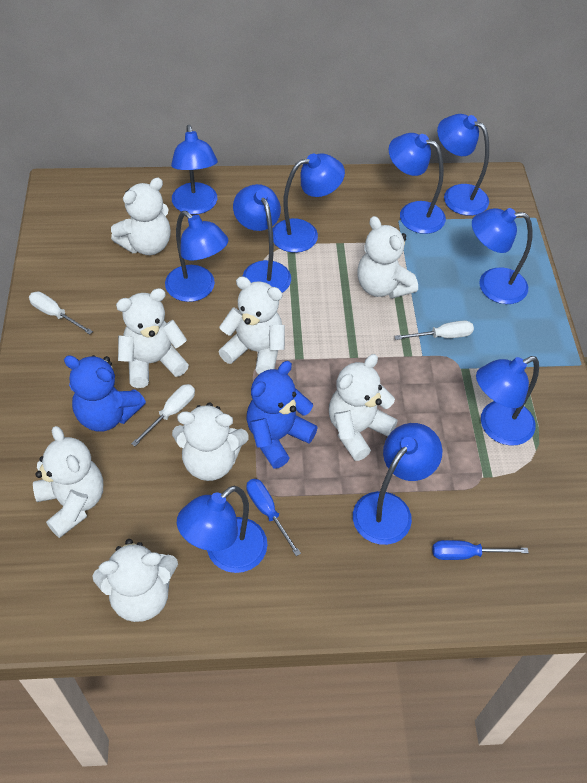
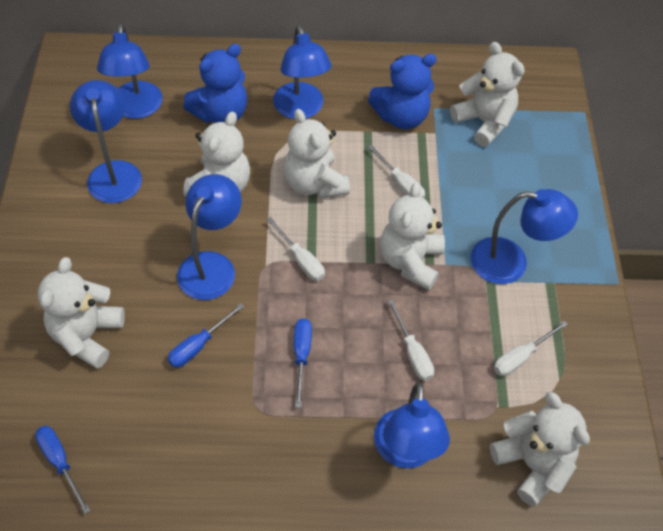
blue lamp: [165,211,228,302] [171,125,218,215] [177,485,268,573] [233,184,291,293] [273,153,345,253] [353,423,442,545] [389,133,446,234] [437,114,489,216] [472,208,532,304] [476,356,539,446] = 10 -> [70,80,142,203] [97,24,163,119] [177,174,242,300] [273,25,332,119] [374,382,450,468] [471,189,578,284] = 6
blue screwdriver: [246,479,301,556] [433,540,529,560] = 2 -> [35,426,90,514] [168,303,244,368] [294,318,312,408] = 3
white screwdriver: [29,292,93,335] [131,384,195,446] [394,320,474,340] = 3 -> [266,217,325,281] [367,144,425,198] [387,299,434,381] [494,321,568,376] = 4
white teddy bear: [33,426,103,538] [92,539,178,622] [111,178,171,255] [116,288,189,388] [172,402,249,481] [219,276,285,374] [329,354,398,461] [357,216,418,299] = 8 -> [38,257,125,369] [183,112,250,196] [284,109,350,198] [380,182,445,290] [450,42,525,147] [490,392,590,507] = 6

